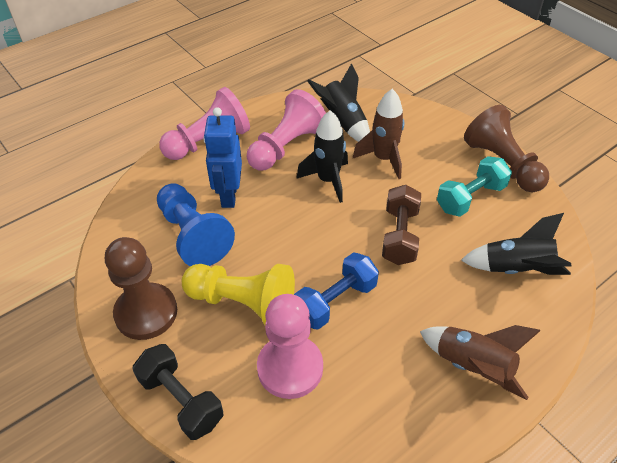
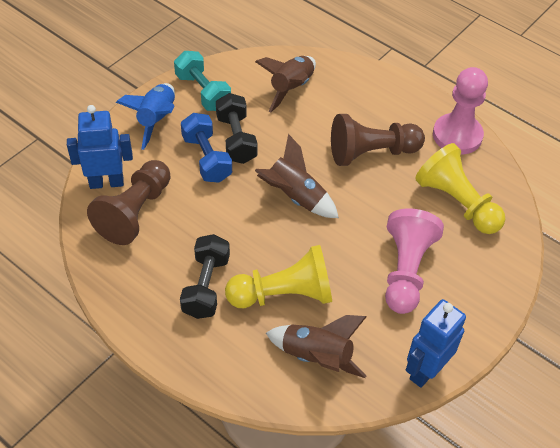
black dumbbell: [132,344,223,440] = 1 -> [180,234,230,319] [216,93,258,164] = 2
black rocket: [296,110,348,203] [307,63,370,142] [461,213,571,275] = 3 -> none = 0
blue pawn: [157,183,235,266] = 1 -> none = 0
blue robot: [204,107,242,208] = 1 -> [67,105,133,189] [406,299,466,388] = 2
blue rocket: none = 0 -> [116,83,175,150] = 1
brown dumbbell: [382,185,421,265] = 1 -> none = 0
brown rocket: [353,89,404,179] [420,325,541,400] = 2 -> [255,56,316,112] [255,134,339,218] [266,315,367,378] = 3
pink pawn: [159,87,250,160] [247,89,326,171] [257,294,323,399] = 3 -> [385,208,444,314] [433,67,488,154] = 2
yellow pawn: [182,264,295,325] = 1 -> [225,245,332,308] [415,143,505,234] = 2

